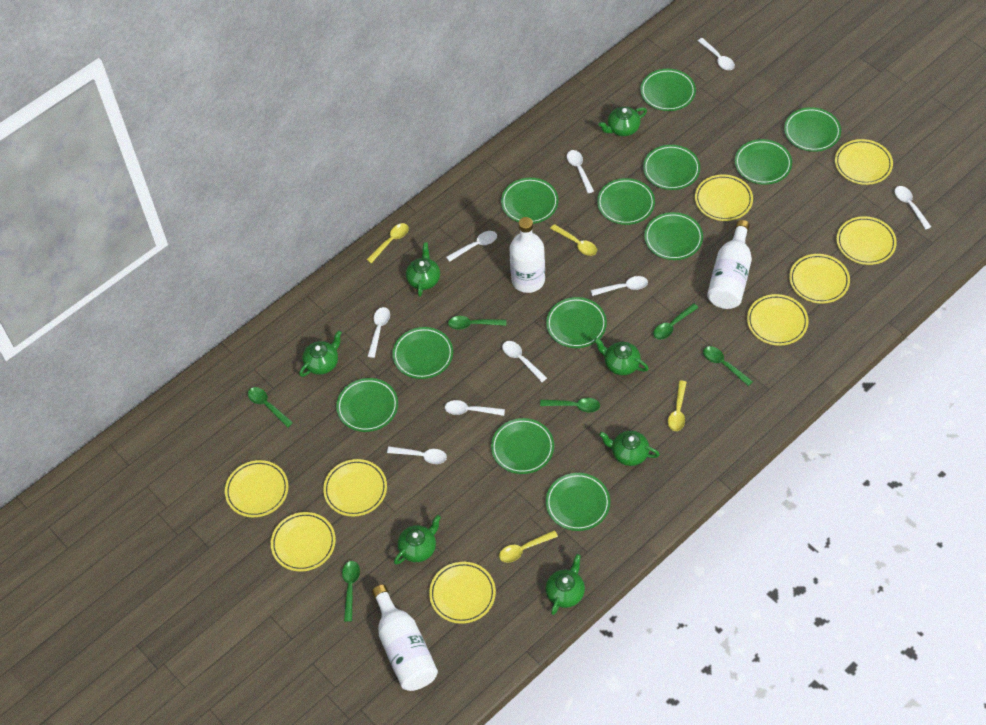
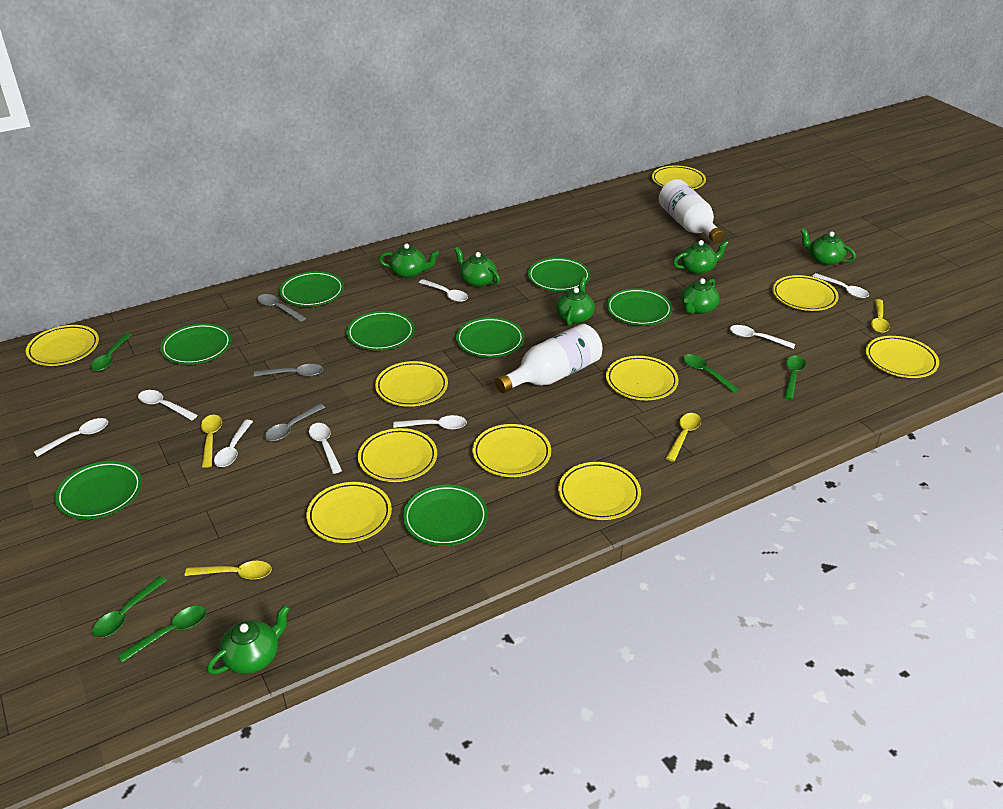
green plate: [336,378,398,432] [392,327,453,379] [491,418,554,474] [501,178,559,224] [546,297,607,348] [546,473,610,531] [597,178,655,225] [640,69,696,111] [643,145,700,190] [644,212,703,260] [735,139,792,185] [784,107,841,152] = 12 -> [55,461,142,519] [160,323,231,364] [279,271,344,307] [346,311,415,350] [403,485,488,546] [456,317,524,357] [528,257,590,291] [607,288,673,325] = 8
green spoon: [248,387,293,428] [342,561,360,622] [448,316,506,330] [540,398,600,412] [653,303,699,340] [703,346,753,386] = 6 -> [91,333,132,371] [92,576,167,638] [118,606,207,663] [683,354,739,393] [784,355,806,400] = 5
grey spoon: none = 0 -> [254,364,323,377] [257,294,306,322] [265,404,325,441] = 3
white bottle: [372,585,438,691] [509,217,545,293] [707,220,752,309] = 3 -> [495,324,602,393] [659,179,724,243] = 2
white spoon: [368,307,390,358] [387,446,447,464] [445,400,505,416] [446,231,497,262] [502,341,547,382] [567,150,594,193] [591,276,648,296] [698,38,735,70] [895,186,931,230] = 9 -> [34,418,108,457] [138,390,198,420] [214,420,253,467] [309,423,342,474] [393,415,467,430] [418,279,468,302] [730,325,796,349] [812,273,869,298] = 8
yellow plate: [225,460,288,517] [271,512,336,572] [323,459,387,517] [429,562,496,624] [695,174,753,221] [747,294,808,346] [789,254,850,303] [835,139,893,185] [836,216,897,265] = 9 -> [26,325,99,366] [306,482,392,543] [358,428,437,482] [375,361,448,407] [472,424,551,477] [558,462,641,520] [606,356,679,400] [652,166,706,189] [772,275,839,311] [866,336,939,378] = 10

